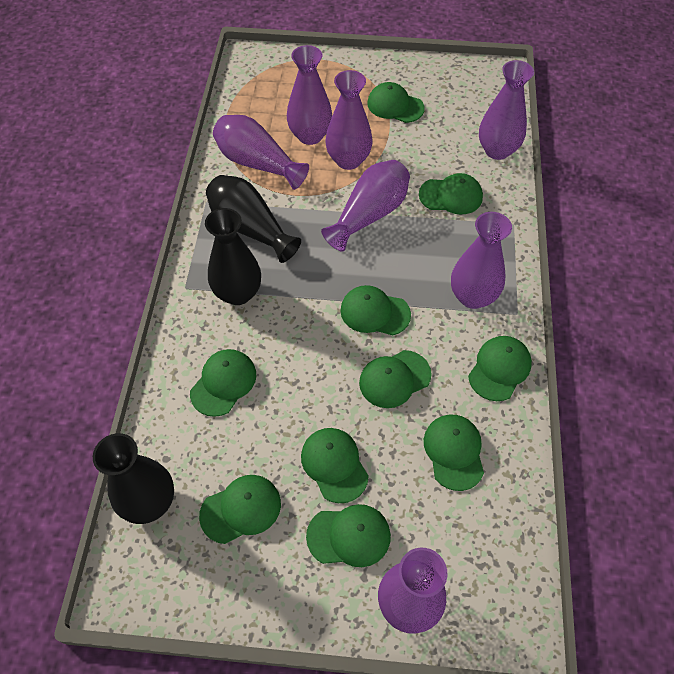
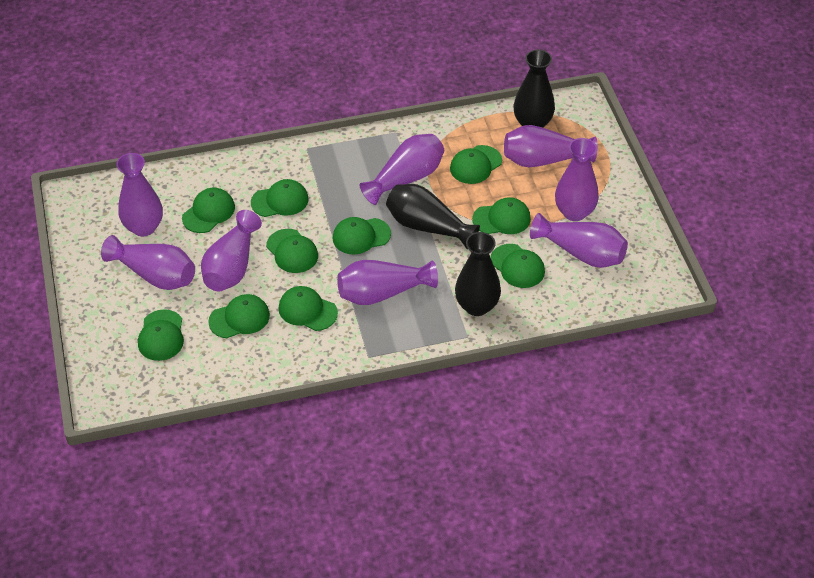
purple vase: [213,115,309,190] [287,45,332,145] [321,160,410,252] [326,70,372,170] [378,548,448,634] [451,212,512,309] [479,60,534,160] = 7 -> [101,235,195,290] [116,153,163,237] [201,210,262,291] [337,260,438,305] [360,134,444,205] [504,125,598,167] [530,213,628,268] [555,138,599,221] = 8

